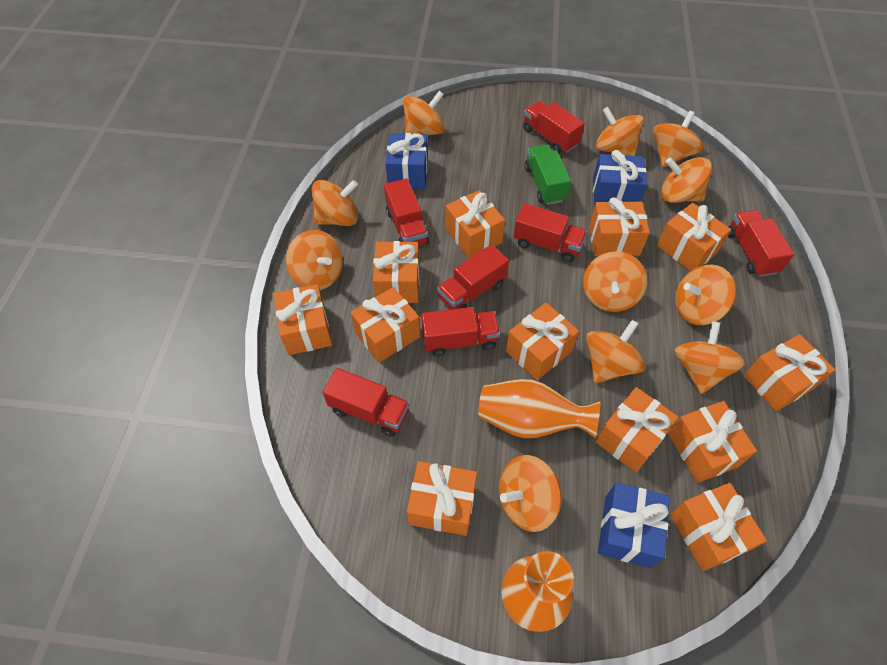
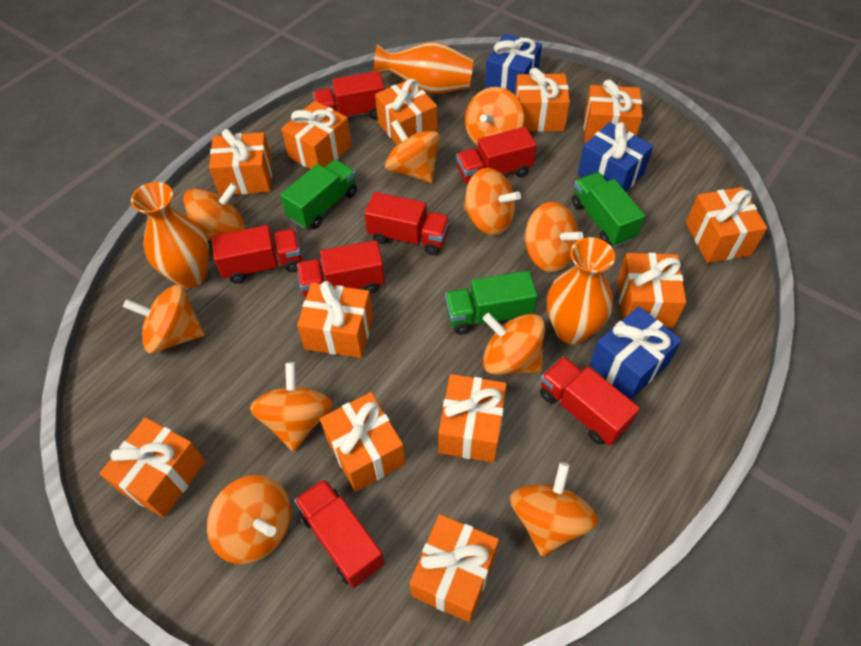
green truck: [525,144,571,205] = 1 -> [280,159,357,229] [445,271,538,334] [572,172,645,247] = 3
orange spinning top: [286,230,343,290] [312,180,358,226] [403,91,445,135] [499,455,562,532] [583,251,647,312] [586,320,645,383] [596,107,644,156] [653,111,703,167] [661,157,712,203] [674,321,745,394] [675,265,736,325] = 11 -> [123,285,205,354] [183,183,245,241] [207,475,291,564] [250,362,332,451] [385,120,440,183] [463,168,521,235] [465,87,524,146] [483,313,545,375] [510,462,598,556] [524,202,584,272] = 10
orange vase: [478,379,601,438] [501,551,574,632] = 2 -> [131,182,209,288] [373,42,474,94] [547,237,615,344] = 3

